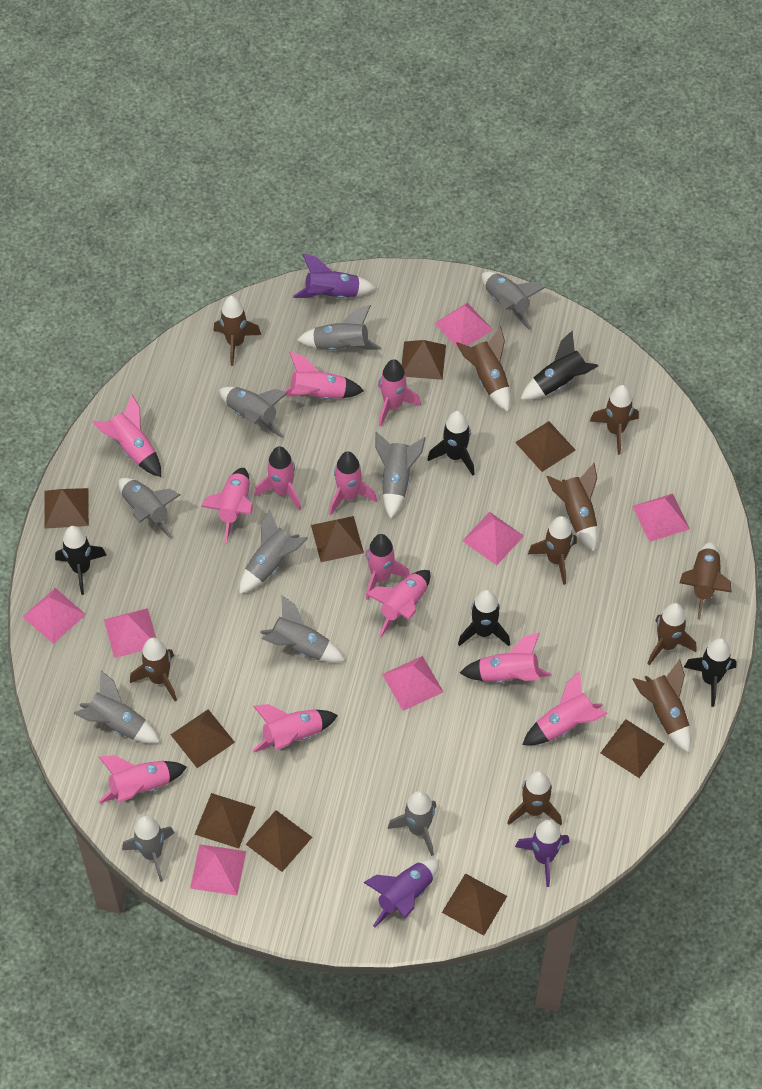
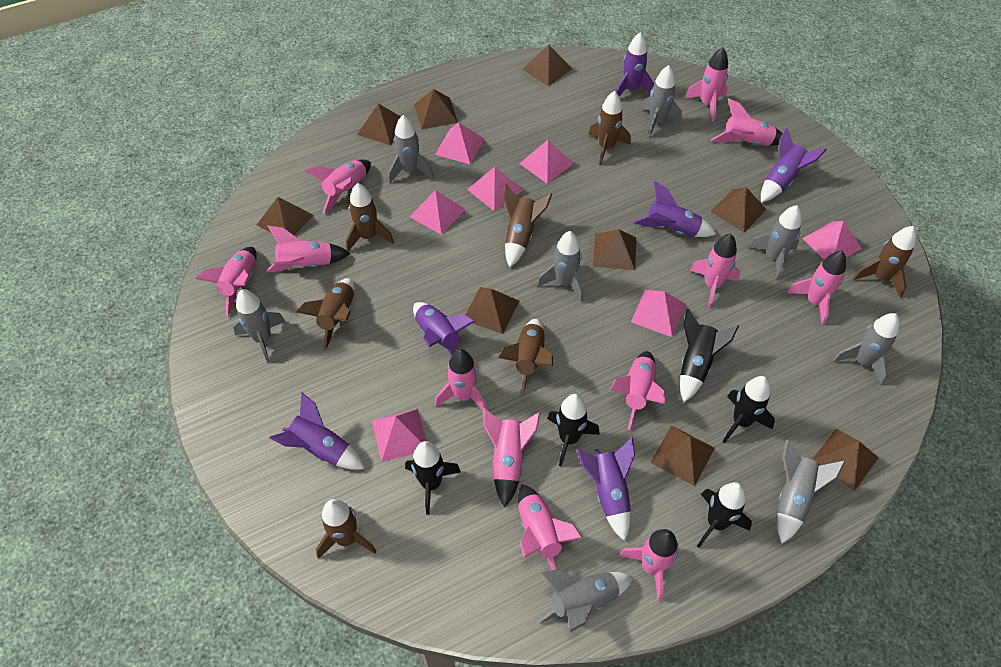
brown rocket: [130,638,177,701] [213,296,261,366] [456,326,510,412] [507,771,562,826] [528,516,577,585] [546,463,598,552] [590,385,639,455] [632,659,691,753] [647,603,696,665] [679,542,732,619] = 10 -> [296,278,354,351] [316,499,377,559] [346,183,394,251] [498,319,553,396] [503,184,552,267] [588,91,631,165] [853,226,916,298] = 7
grey rocket: [73,671,160,744] [118,478,180,539] [122,816,174,882] [219,387,288,438] [239,509,308,594] [260,596,345,663] [297,305,381,350] [375,432,426,519] [388,791,437,856] [482,272,545,330] = 10 -> [233,289,286,363] [389,115,434,183] [537,231,583,302] [538,569,633,632] [641,65,682,138] [748,205,802,280] [777,440,845,543] [833,313,900,385] = 8
purple rocket: [293,254,376,298] [363,859,439,927] [515,820,569,887] = 3 -> [269,393,365,470] [413,302,475,356] [576,437,635,541] [616,32,654,96] [634,181,716,237] [761,128,827,202] = 6

